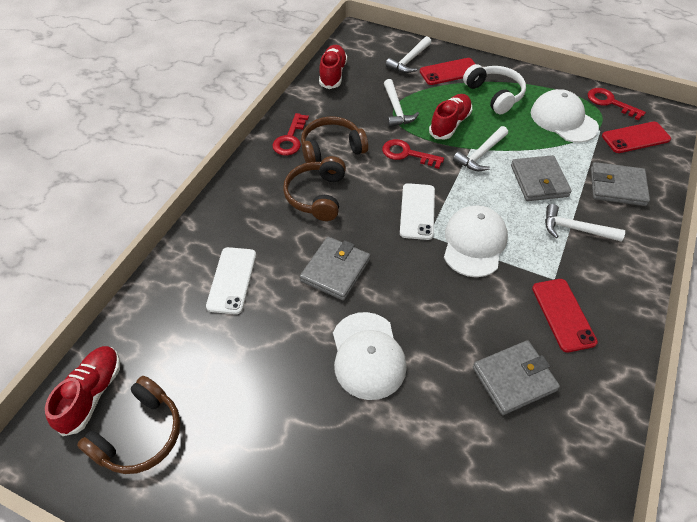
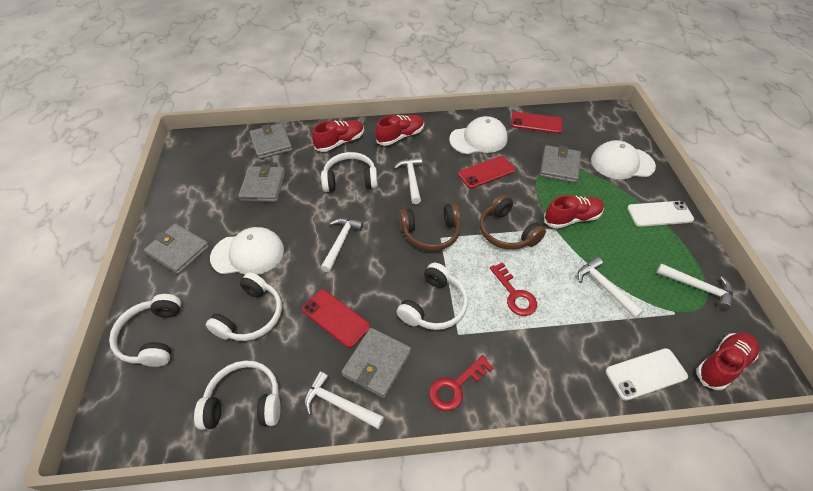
brown headphones: [77,376,180,474] [283,156,346,221] [301,116,368,163] = 3 -> [399,203,461,251] [480,194,546,250] = 2
grey wallet: [300,237,370,301] [473,340,560,415] [511,155,572,201] [591,162,650,206] = 4 -> [144,223,209,274] [238,165,285,202] [250,123,293,159] [341,328,411,398] [540,145,581,183] = 5
red key: [272,113,309,155] [382,139,444,169] [588,88,646,120] = 3 -> [429,355,494,411] [490,262,537,316] = 2
red shoe: [45,346,120,436] [319,45,347,89] [429,94,472,139] = 3 -> [312,120,364,152] [375,115,424,146] [544,195,604,229] [697,333,759,390] = 4
white hammer: [384,79,419,127] [386,36,431,73] [453,126,508,171] [545,204,625,242] = 4 -> [304,371,384,429] [321,218,364,272] [394,157,422,204] [578,257,644,318] [656,263,733,310] = 5
white headphones: [463,64,526,114] = 1 -> [109,294,181,367] [194,361,281,430] [206,272,282,341] [321,152,378,192] [397,263,468,330] = 5

